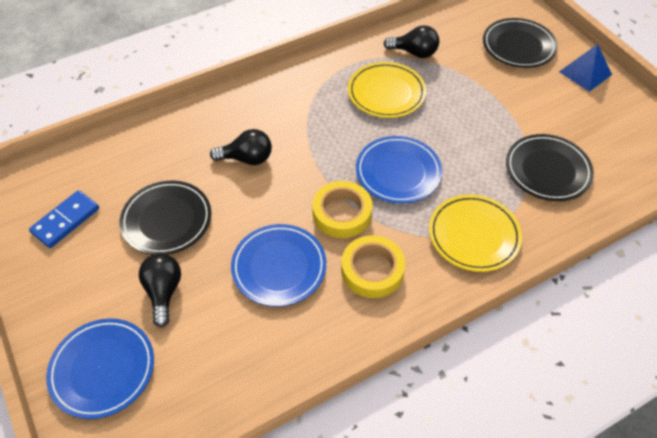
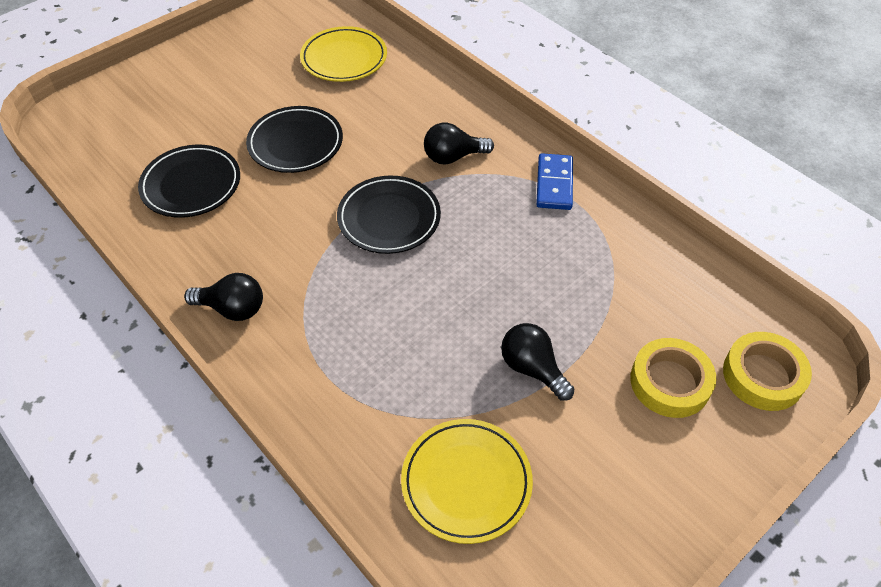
blue plate: [46,318,154,419] [231,224,326,307] [356,136,442,203] = 3 -> none = 0
blue pyramid: [559,44,612,92] = 1 -> none = 0

